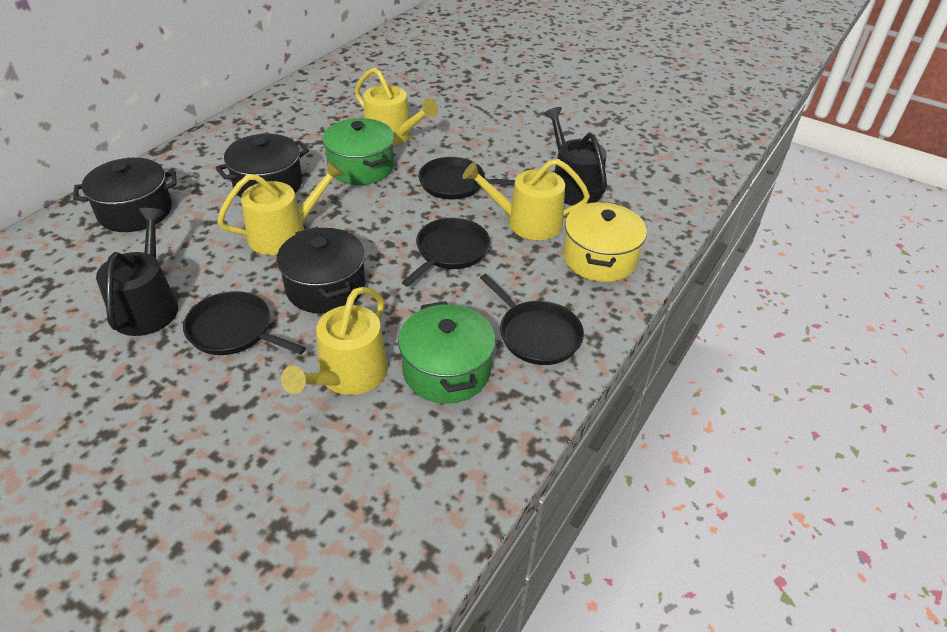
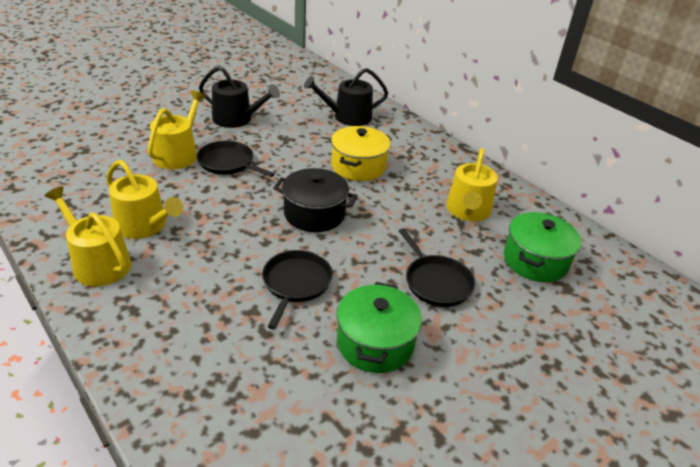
black pan: [183,291,306,355] [402,218,490,286] [418,157,515,199] [480,274,584,365] = 4 -> [197,141,275,177] [262,250,333,329] [399,228,475,307] = 3
black pot: [73,158,177,232] [215,134,309,198] [277,227,365,314] = 3 -> [274,168,357,232] = 1

